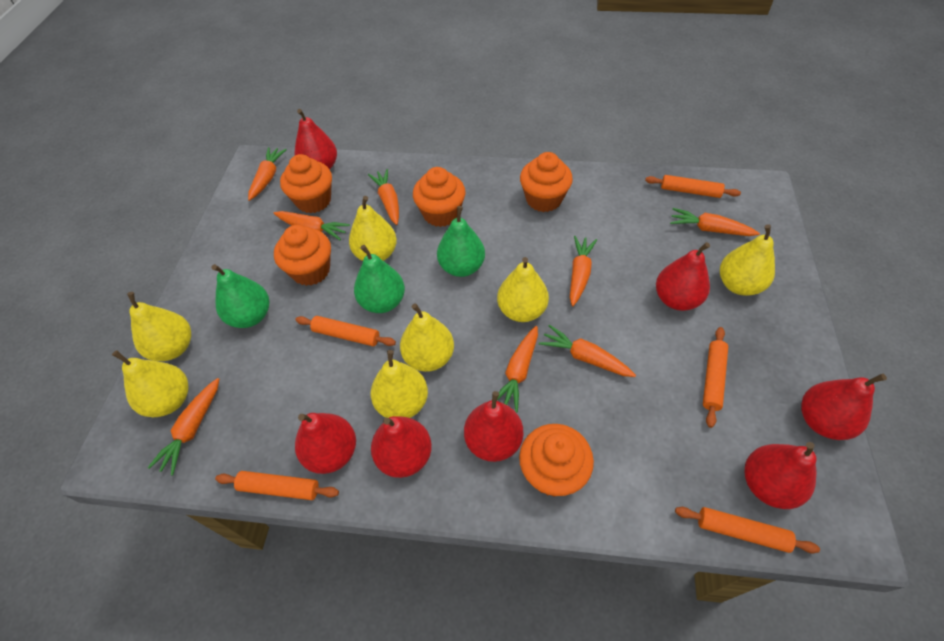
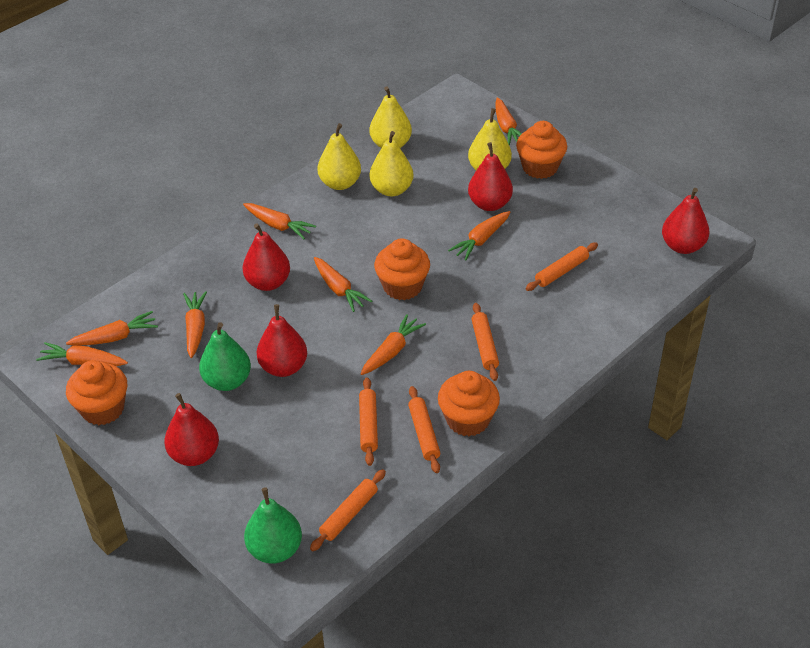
green pear: [211,264,269,328] [354,245,405,313] [437,206,485,277] = 3 -> [199,322,251,391] [244,487,302,564] = 2
orange cupcake: [274,225,331,286] [280,154,332,213] [413,167,466,227] [519,424,594,497] [520,152,573,212] = 5 -> [66,360,127,425] [374,238,430,300] [438,371,500,437] [516,121,567,179] = 4
red pear: [295,109,337,170] [295,413,356,474] [371,416,432,478] [464,391,523,462] [656,242,710,311] [745,442,816,509] [801,374,887,440] = 7 -> [164,393,219,466] [243,223,290,291] [256,304,307,377] [468,142,513,211] [662,188,710,254] = 5
yellow pear: [112,350,189,417] [127,292,191,361] [349,196,397,261] [371,350,428,418] [400,303,454,372] [497,257,549,322] [720,224,775,296] = 7 -> [317,123,361,190] [369,86,412,148] [370,131,414,196] [468,108,512,170] = 4

